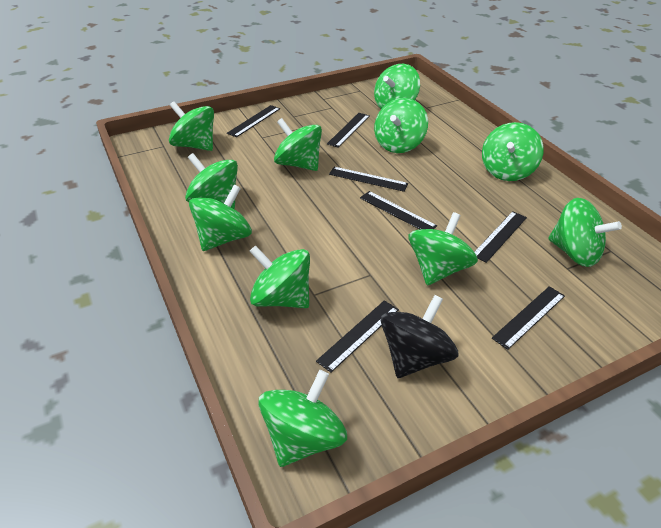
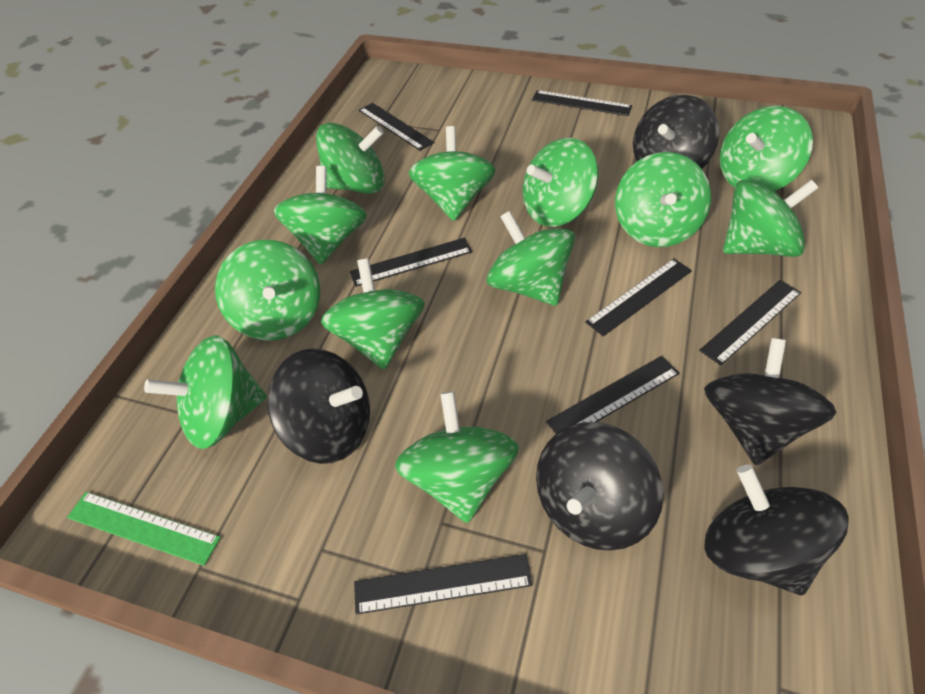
black spinning top: [381,295,459,378] = 1 -> [267,349,370,464] [536,422,664,551] [633,95,719,169] [704,338,836,465] [704,464,849,595] = 5
green ruler: none = 0 -> [67,492,221,566] = 1
green spinning top: [169,101,214,151] [185,153,238,209] [189,185,252,251] [249,245,310,308] [258,370,347,467] [274,118,322,171] [374,64,420,109] [374,98,428,153] [409,212,478,285] [482,122,544,181] [548,198,622,267] = 11 -> [144,336,267,449] [215,240,320,341] [274,166,367,265] [316,123,385,194] [321,259,425,370] [395,391,519,523] [409,126,496,221] [487,211,575,306] [523,138,598,227] [615,152,711,247] [720,106,813,191] [723,180,818,257] = 12

